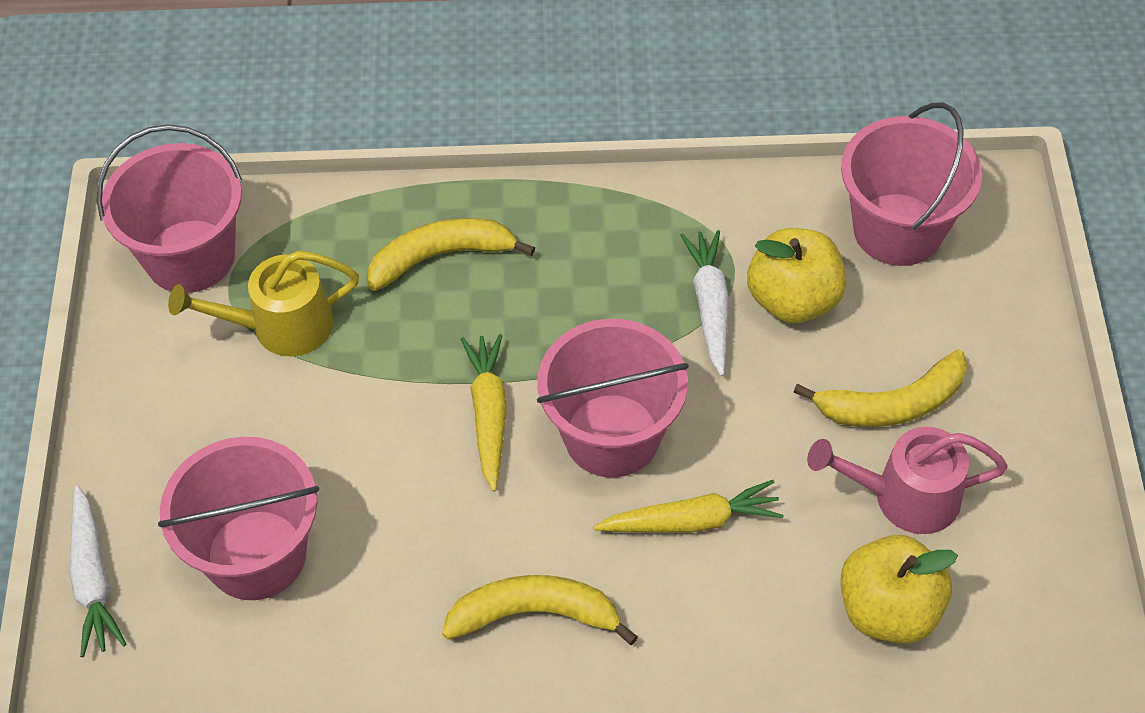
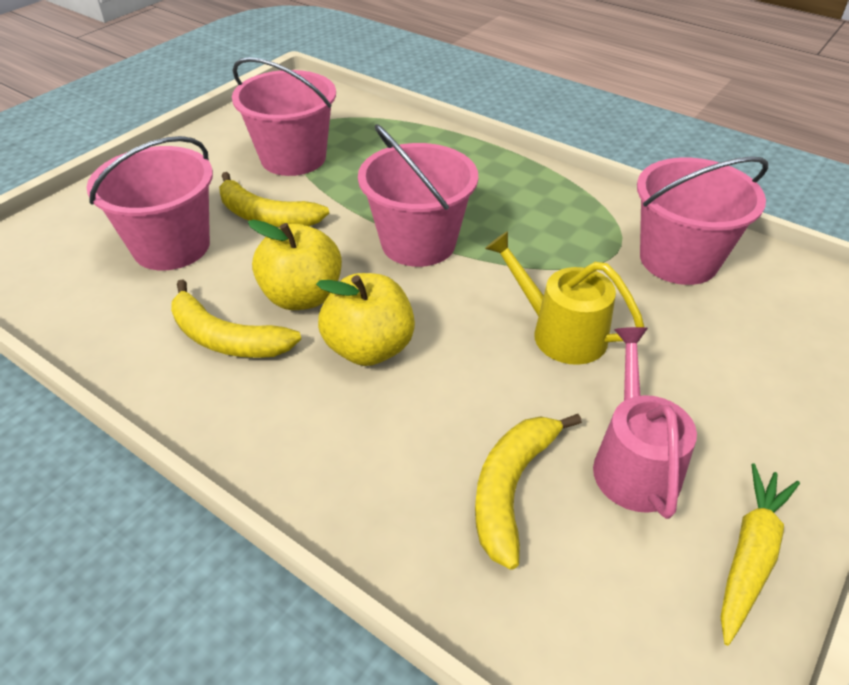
white carrot: [70,485,126,657] [680,230,729,376] = 2 -> none = 0
yellow carrot: [461,334,507,492] [593,480,784,533] = 2 -> [721,463,800,646] = 1

